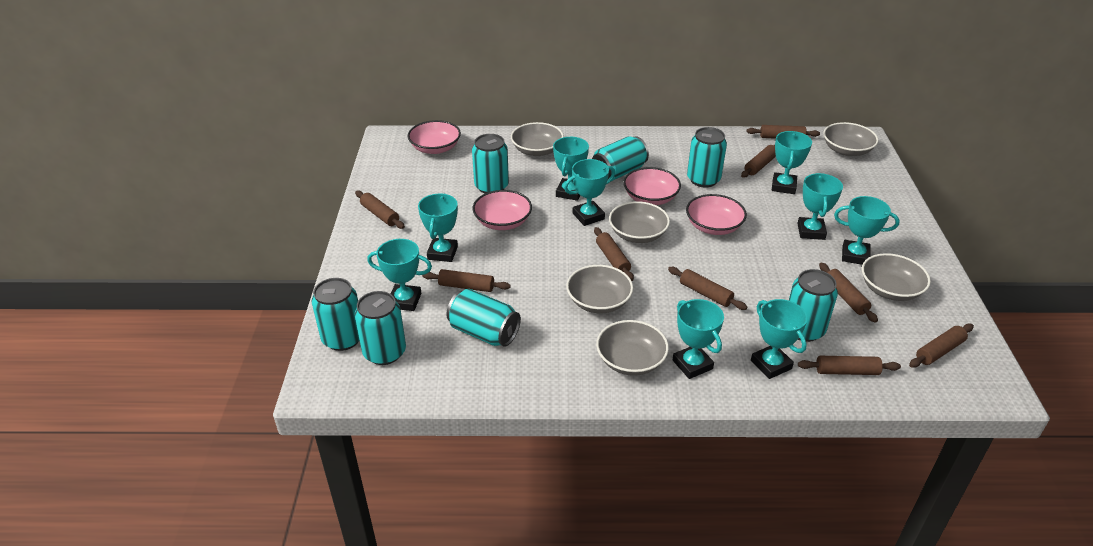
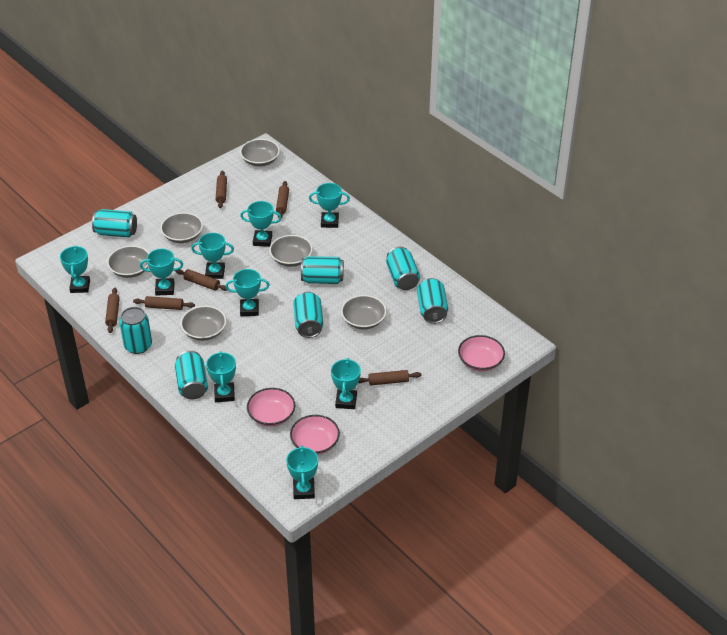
brown rolling pin: [355,190,405,229] [422,269,511,292] [594,227,634,281] [668,267,747,310] [741,145,776,178] [747,125,820,139] [798,356,901,375] [819,263,878,323] [909,324,974,368] = 9 -> [105,288,120,333] [133,296,195,310] [175,269,228,291] [216,171,227,208] [276,181,289,218] [358,370,421,385] = 6
pink bowl: [408,120,461,154] [472,190,532,230] [623,167,681,205] [686,194,747,235] = 4 -> [247,388,295,427] [290,415,340,455] [458,335,505,372] = 3

